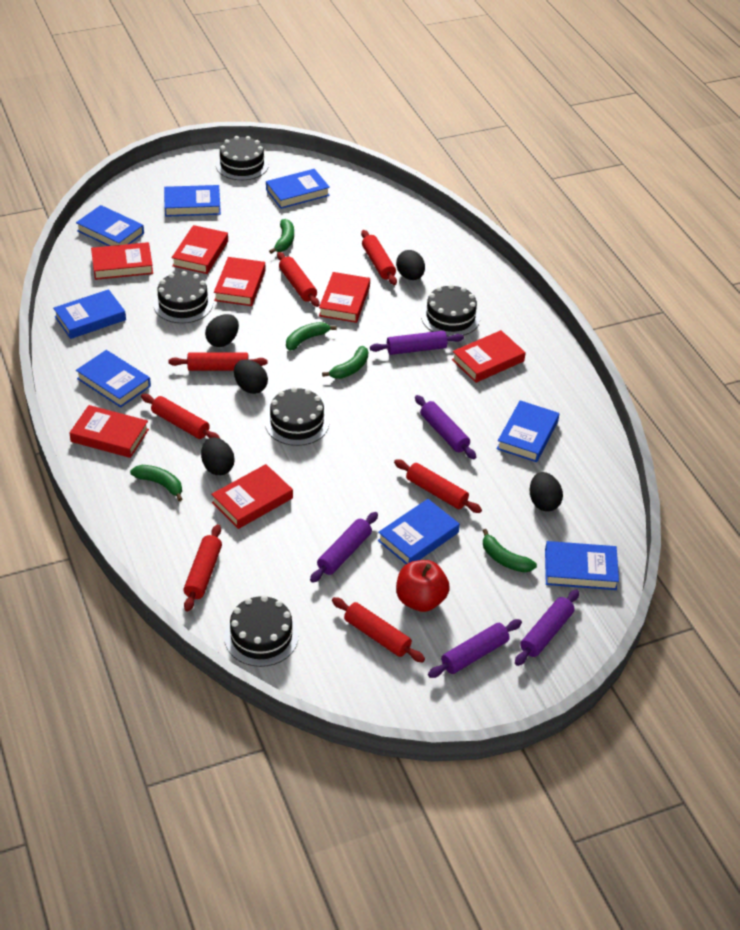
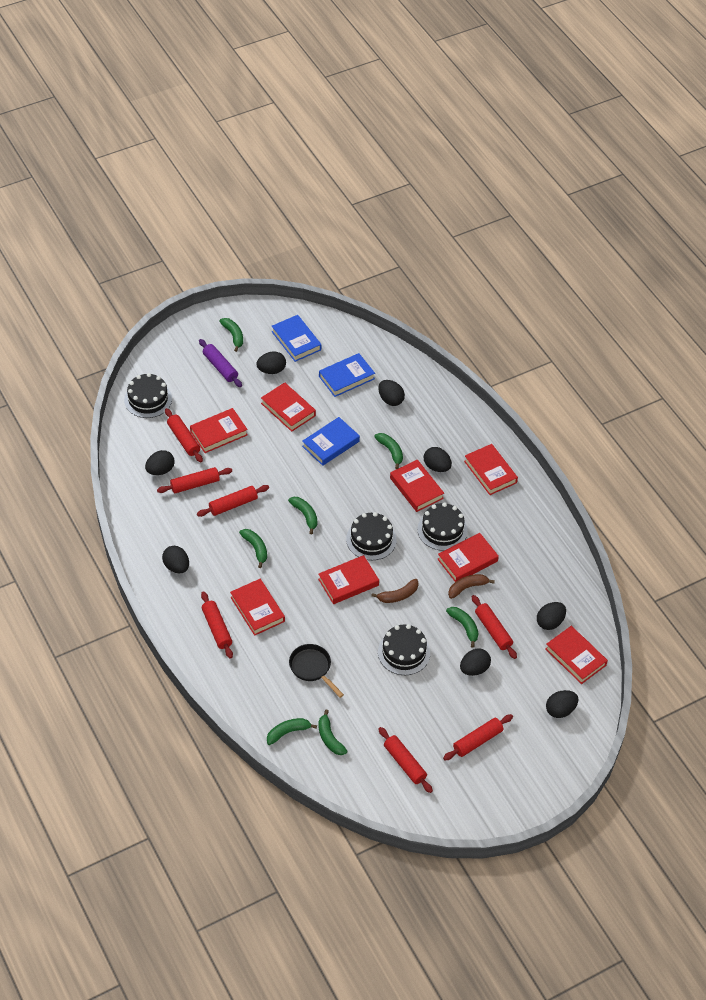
black cake: [154,271,213,323] [216,136,269,180] [224,595,299,667] [265,387,329,446] [421,284,480,337] = 5 -> [124,373,172,418] [346,512,397,560] [378,624,430,675] [418,503,468,551] = 4
black egg: [201,437,235,475] [205,314,239,347] [234,360,268,394] [396,250,425,280] [530,472,563,512] = 5 -> [145,450,175,475] [162,546,189,573] [256,351,286,374] [378,380,405,406] [424,447,452,472] [460,648,491,676] [537,602,566,630] [546,690,578,718] = 8
black pan: none = 0 -> [289,644,344,698] = 1
blue book: [53,289,126,339] [76,205,144,246] [76,350,151,408] [164,185,221,217] [266,169,330,209] [378,499,460,564] [497,400,559,462] [545,541,619,590] = 8 -> [272,315,321,362] [302,417,360,466] [319,353,375,397] = 3
brown banana: none = 0 -> [372,579,419,603] [448,574,495,599] = 2
green banana: [130,465,182,501] [269,219,294,254] [286,322,337,351] [322,346,368,379] [483,529,537,573] = 5 -> [219,318,243,352] [239,529,267,568] [267,718,317,745] [288,497,318,534] [319,710,348,755] [374,433,403,469] [446,607,479,648] = 7
purple rolling pin: [310,512,378,583] [370,331,464,355] [415,395,476,459] [428,619,522,678] [515,589,579,666] = 5 -> [199,339,242,387] = 1
red apple: [396,560,450,612] = 1 -> none = 0
red book: [69,405,149,458] [91,242,153,280] [172,225,228,274] [211,464,293,529] [214,257,266,306] [319,272,370,323] [452,330,526,383] = 7 -> [190,408,248,453] [230,579,285,636] [261,382,316,432] [318,555,379,604] [390,460,444,512] [437,533,499,582] [464,444,518,495] [545,626,608,684] = 8

